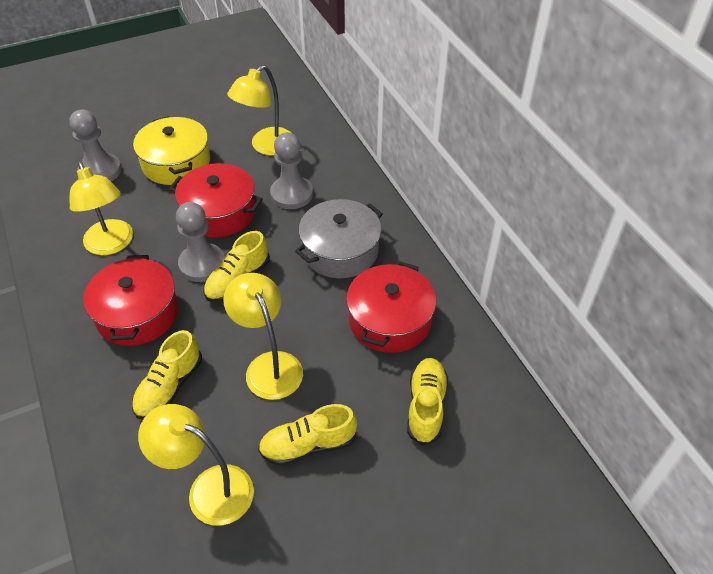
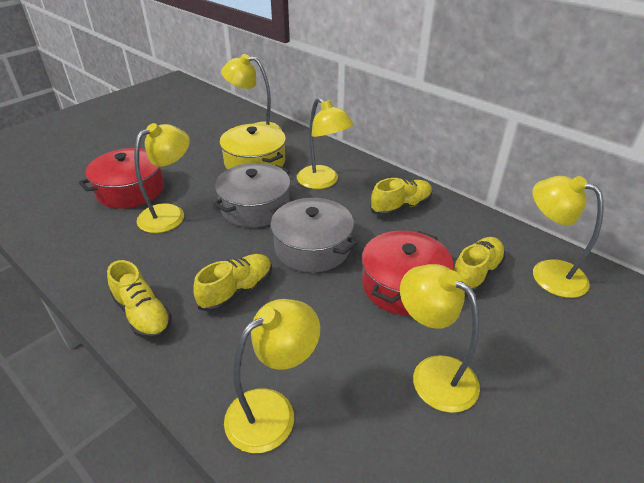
grey pawn: [69,110,122,181] [176,202,225,282] [270,132,313,209] = 3 -> none = 0
grey pot: [295,199,383,278] = 1 -> [213,163,290,227] [270,198,358,273] = 2
red pot: [83,255,178,346] [169,163,263,238] [346,261,436,353] = 3 -> [79,148,164,209] [362,231,454,316] = 2
yellow lamp: [70,161,133,255] [138,404,254,526] [223,273,303,400] [227,65,292,156] = 4 -> [134,123,190,233] [221,54,282,131] [224,299,320,453] [297,97,354,189] [400,264,480,413] [533,176,603,298] = 6

